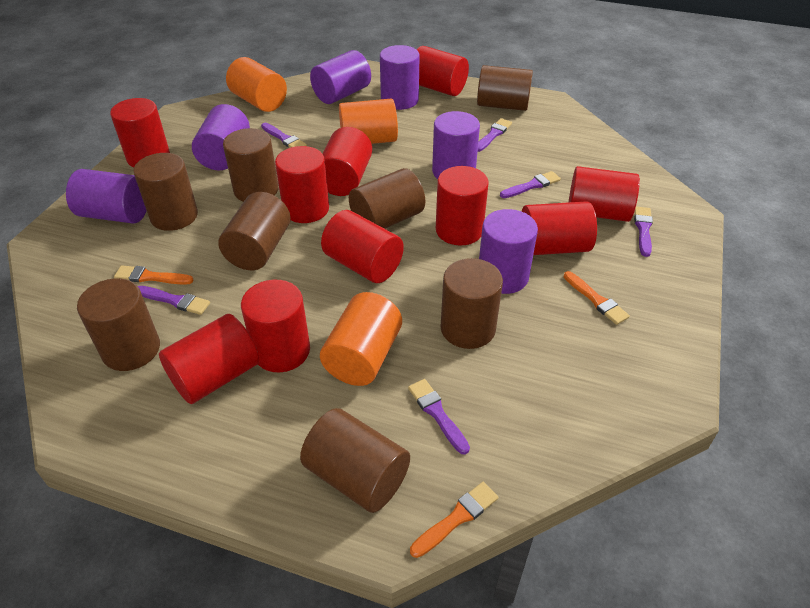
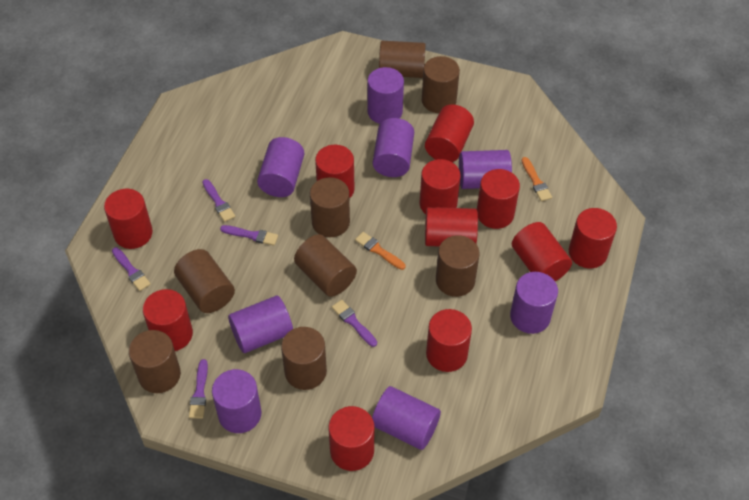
orange brush: [114,265,194,285] [410,482,499,558] [564,271,630,325] = 3 -> [355,232,405,270] [522,157,552,201] = 2
orange cylinder: [226,57,287,112] [320,292,402,386] [339,99,398,144] = 3 -> none = 0
purple brush: [138,286,210,315] [261,123,307,148] [408,379,470,455] [478,118,512,152] [500,171,561,198] [634,206,653,257] = 6 -> [112,247,151,291] [189,359,208,419] [203,179,236,222] [220,225,278,246] [332,300,377,347] = 5
purple cylinder: [66,169,147,223] [192,104,250,171] [310,50,371,104] [380,45,419,110] [432,111,480,179] [479,209,538,294] = 6 -> [212,369,261,433] [228,296,293,353] [257,137,304,197] [367,67,404,124] [372,386,441,450] [373,118,414,177] [459,150,512,189] [510,272,558,334] = 8
red cylinder: [110,98,170,167] [159,314,259,404] [241,280,310,372] [275,146,329,223] [321,210,404,283] [322,127,372,196] [417,46,469,96] [436,166,489,245] [522,201,597,255] [569,166,640,222] = 10 -> [104,189,153,249] [143,289,193,351] [315,145,354,199] [329,406,374,471] [420,159,461,214] [425,104,474,162] [425,207,478,247] [426,309,472,372] [477,169,520,229] [512,222,572,281] [569,208,617,268] = 11

